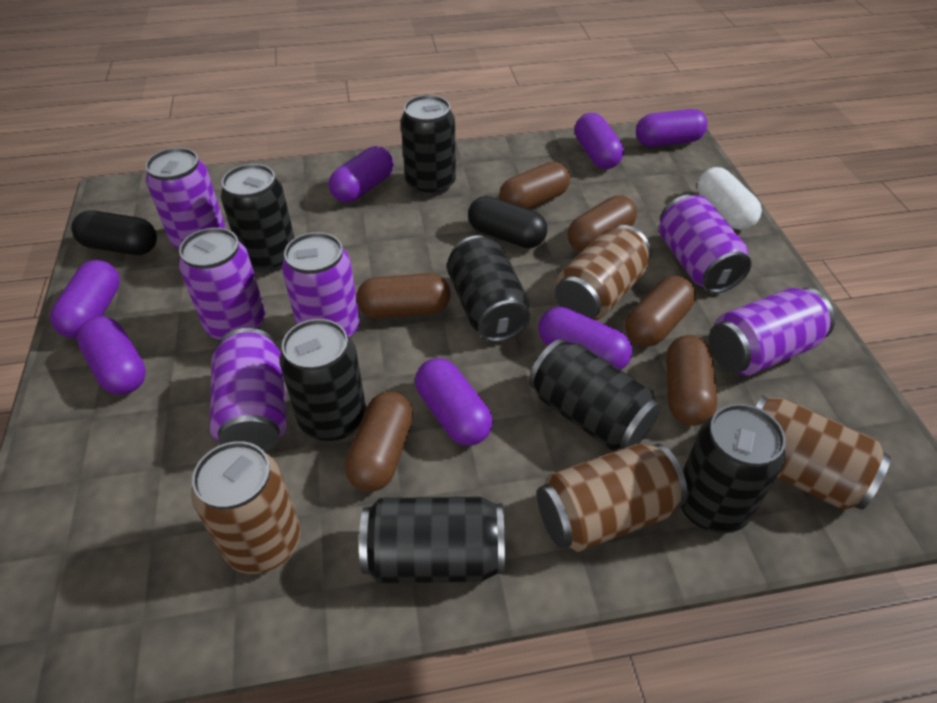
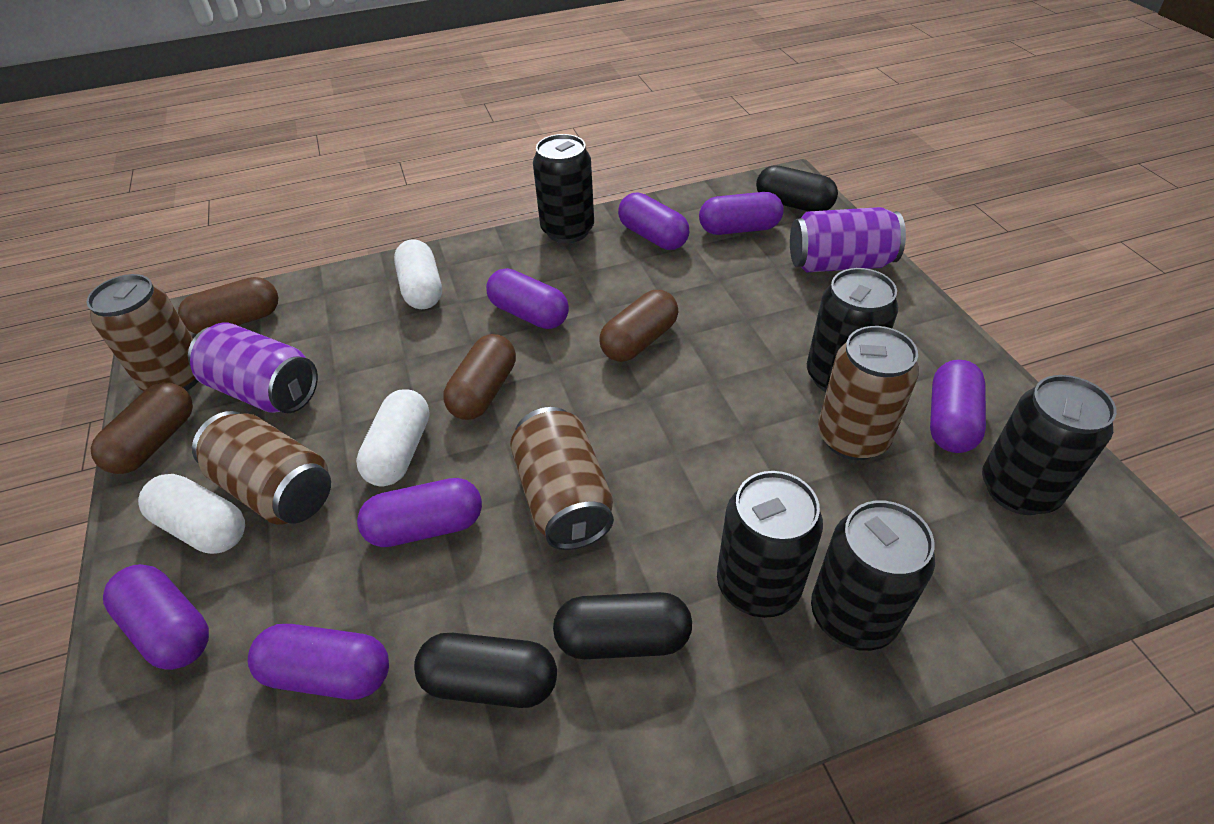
black can: [221,164,294,273] [279,319,366,442] [359,497,505,583] [401,95,456,196] [447,236,530,342] [529,339,661,451] [679,404,786,533] = 7 -> [533,134,594,243] [717,471,823,618] [807,268,898,392] [811,501,935,651] [982,375,1117,515] = 5
black capsule: [71,210,157,255] [468,196,547,248] = 2 -> [414,633,557,708] [553,592,692,659] [756,165,838,211] = 3
brown capsule: [345,392,413,492] [357,273,450,318] [499,162,570,209] [568,195,637,252] [625,276,695,347] [666,335,717,426] = 6 -> [90,382,193,474] [178,277,279,334] [443,334,516,420] [599,290,678,362] = 4
purple can: [145,147,226,249] [179,228,265,340] [210,328,287,452] [282,232,360,338] [659,195,752,293] [709,288,835,376] = 6 -> [188,323,318,413] [790,207,906,273] = 2
white capsule: [697,167,762,230] = 1 -> [138,474,245,554] [356,389,430,486] [394,239,442,309] = 3

